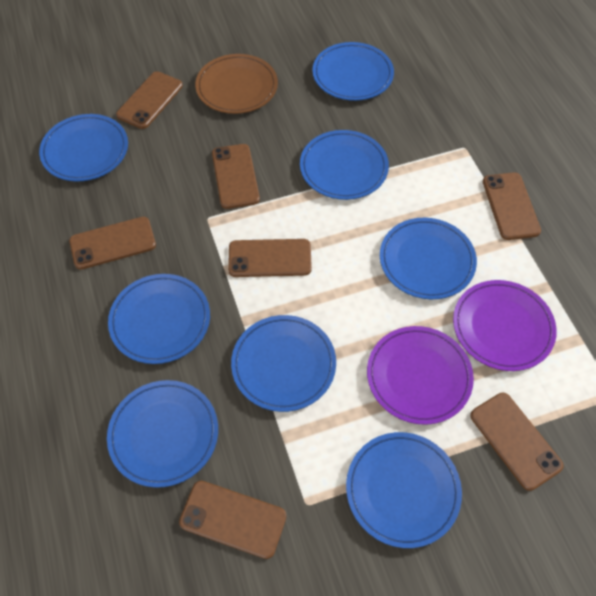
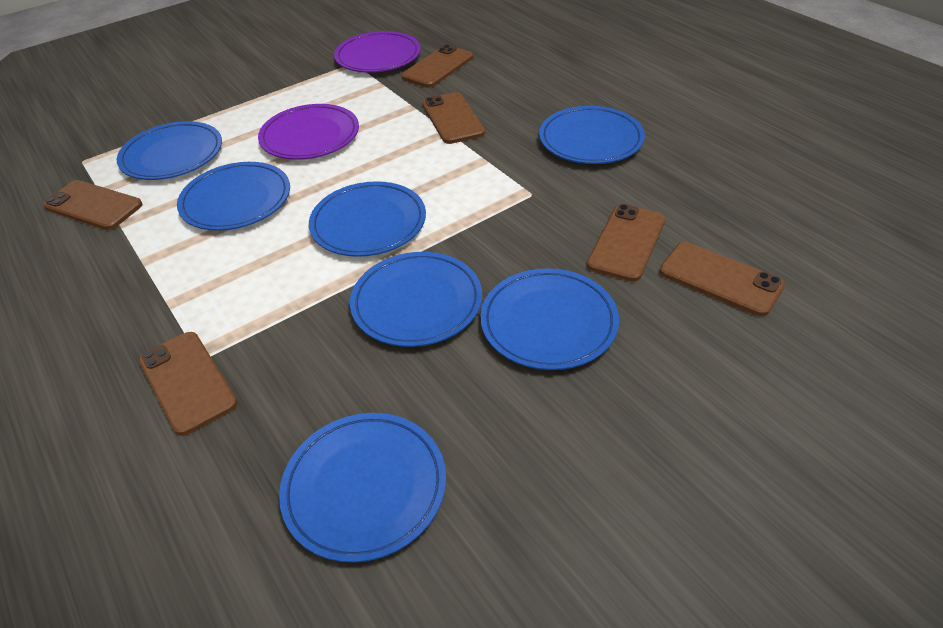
blue plate: [39,114,128,181] [107,380,218,488] [108,274,210,364] [231,315,336,412] [300,130,389,200] [312,42,394,101] [346,432,462,548] [380,218,477,299] = 8 -> [117,121,222,180] [177,162,290,231] [279,413,446,563] [309,181,426,257] [350,252,482,347] [480,268,619,370] [539,106,645,164] = 7
brown phone: [69,217,156,270] [116,71,183,129] [179,481,286,559] [212,144,260,209] [228,239,312,277] [470,393,564,491] [483,172,541,240] = 7 -> [43,180,143,230] [139,332,237,436] [402,45,473,88] [422,92,485,144] [587,204,665,282] [659,242,785,316] = 6
brown plate: [195,54,278,114] = 1 -> none = 0

